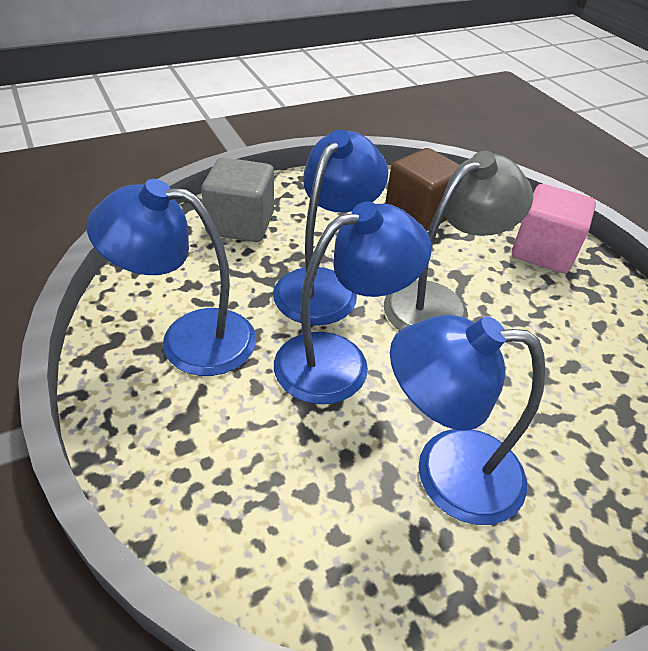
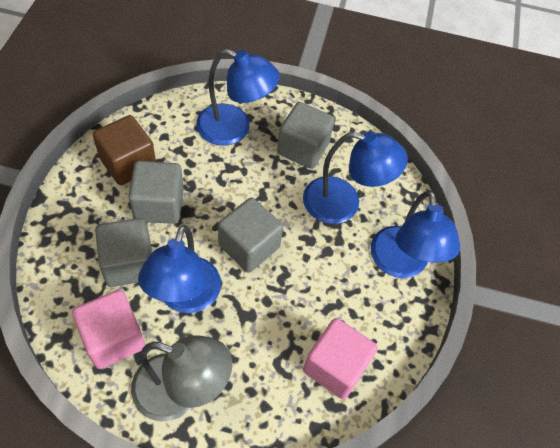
grey cube: [201,157,274,242] = 1 -> [95,218,152,287] [128,161,184,224] [218,197,283,273] [277,102,335,169] = 4
pink cube: [512,184,596,273] = 1 -> [72,290,145,369] [303,318,378,399] = 2

